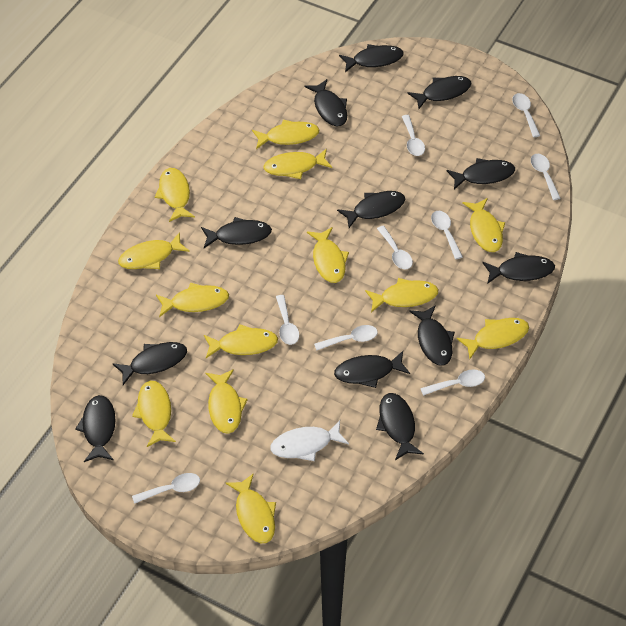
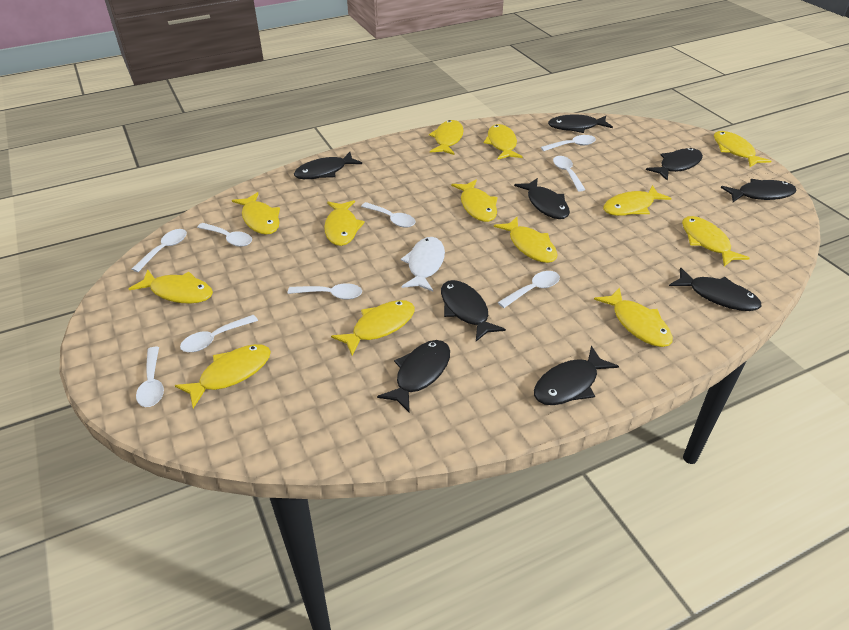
black fish: [75,395,116,462] [113,342,187,385] [201,217,272,248] [305,79,347,126] [334,351,410,388] [337,191,405,228] [339,44,404,72] [376,393,424,460] [407,76,472,109] [409,305,455,366] [446,158,515,189] [482,252,555,284] = 12 -> [294,152,362,179] [377,340,450,413] [441,280,506,341] [514,178,570,219] [534,346,619,405] [548,115,613,133] [646,148,703,180] [669,267,762,311] [721,179,797,202] = 9

